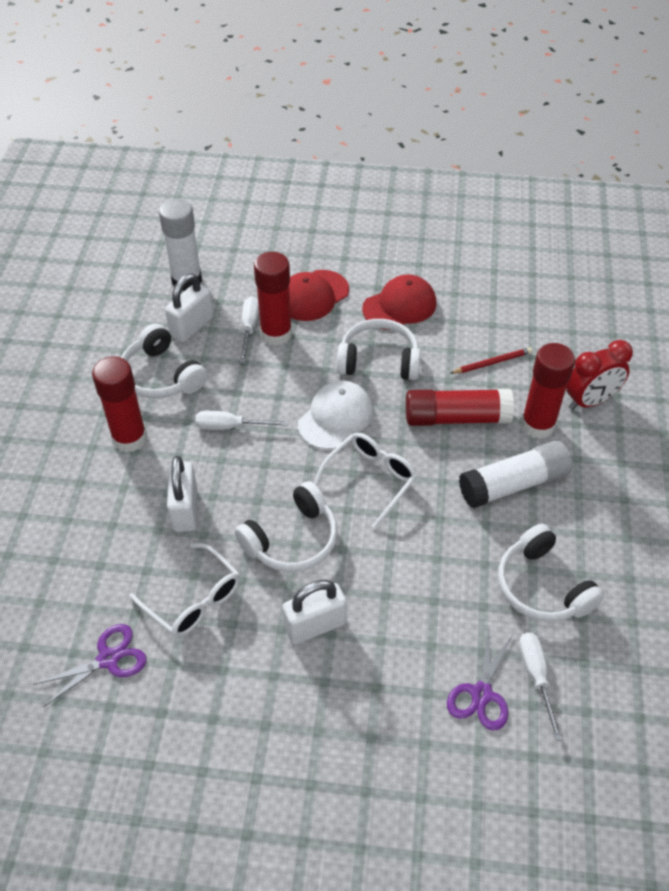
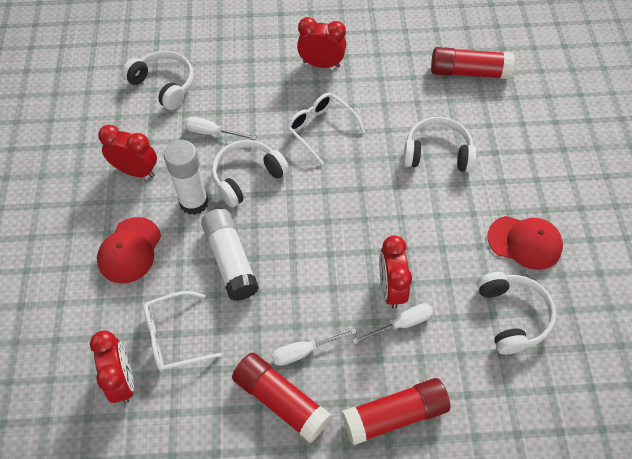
purple scissors: [33,624,147,707] [447,628,514,731] = 2 -> none = 0
red clock: [566,340,633,410] = 1 -> [90,330,134,403] [98,125,157,178] [297,17,346,68] [379,235,412,309] = 4
red glue stick: [92,356,147,453] [254,252,292,346] [406,389,514,426] [521,343,575,439] = 4 -> [232,352,331,443] [342,378,450,445] [431,47,515,79] = 3
red pencil: [451,347,532,374] = 1 -> none = 0
white cap: [298,380,373,449] = 1 -> none = 0
white padlock: [165,273,213,342] [167,456,197,532] [283,580,347,644] = 3 -> none = 0

